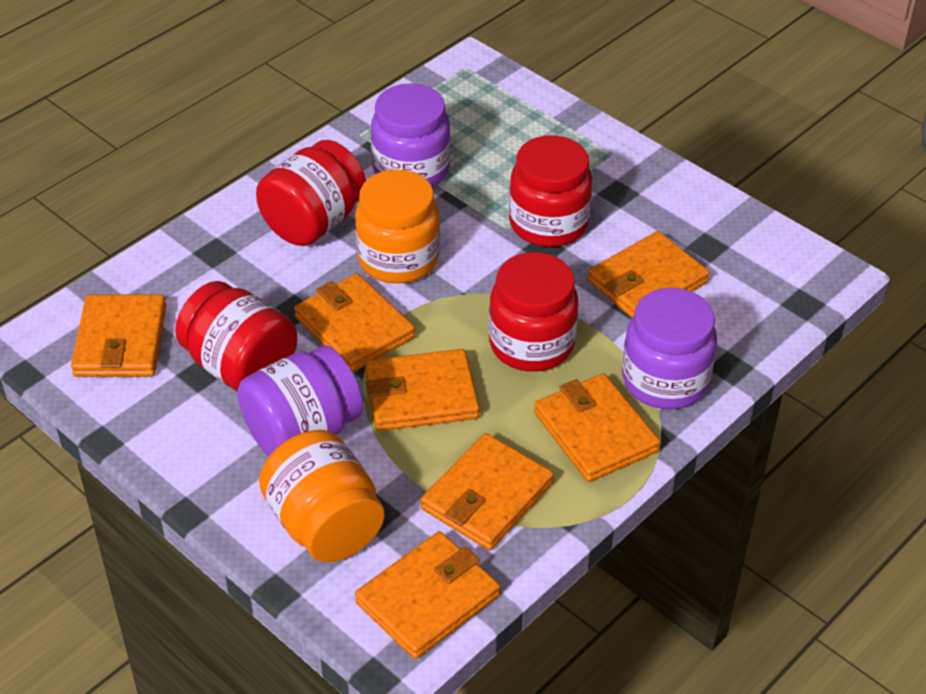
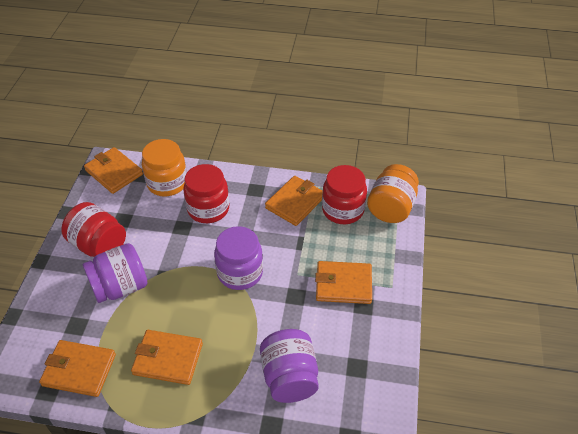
orange wallet: [71,295,166,377] [294,273,415,372] [355,531,500,659] [365,349,479,431] [421,433,554,550] [534,373,660,482] [587,231,710,318] = 7 -> [39,340,116,397] [84,147,143,194] [131,330,203,385] [265,176,323,226] [315,261,372,304] = 5
red jar: [175,281,297,391] [256,140,366,246] [489,252,579,372] [509,135,593,247] = 4 -> [61,202,126,257] [183,164,230,223] [322,165,367,224] = 3

